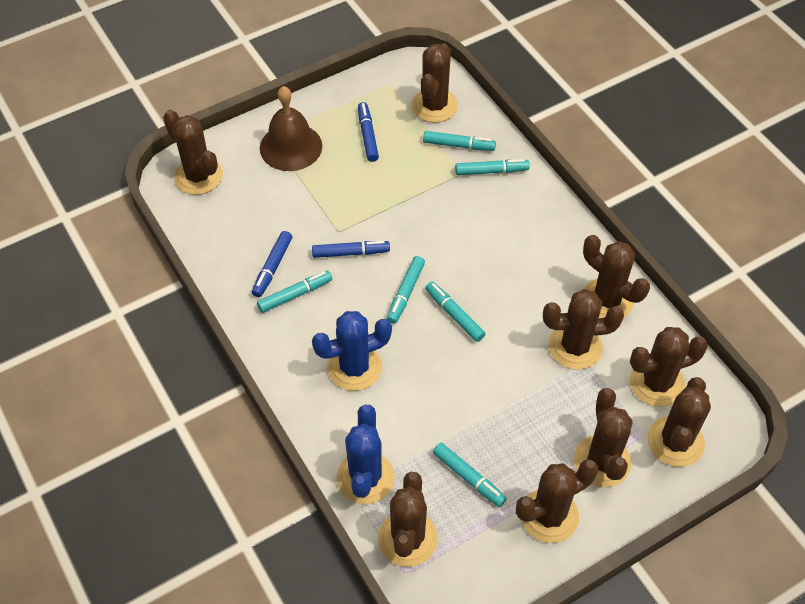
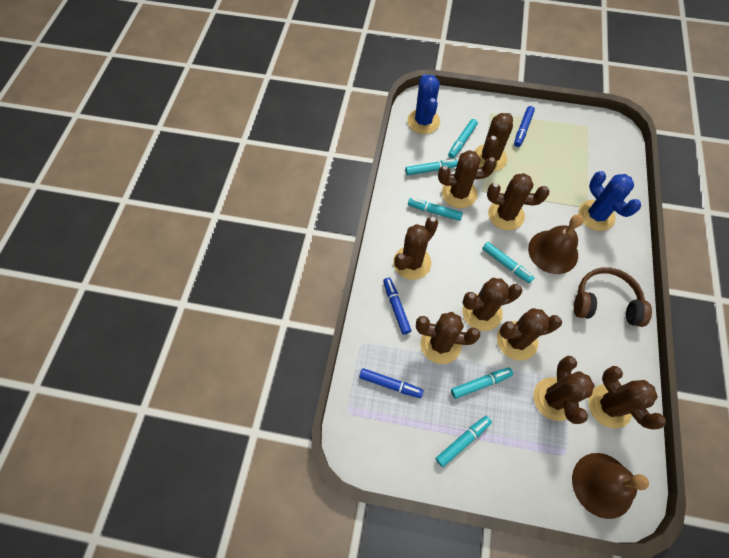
brown bell: [260,86,322,171] = 1 -> [528,215,583,274] [572,453,649,519] = 2
brown headphones: none = 0 -> [574,267,652,327] = 1

